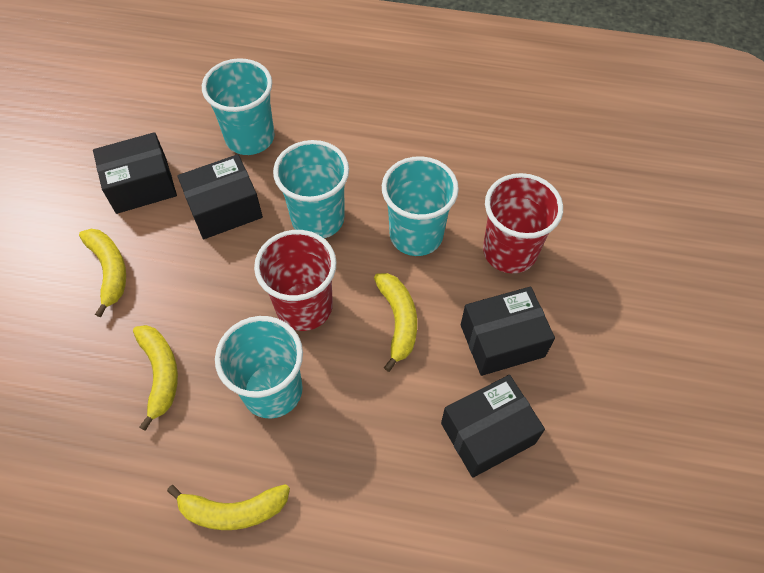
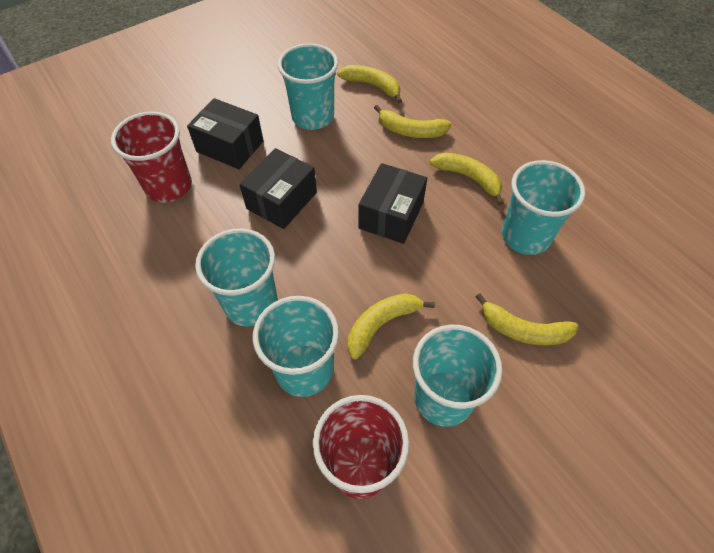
black box: [93,132,177,214] [177,154,263,239] [441,375,545,478] [461,286,555,376] = 4 -> [187,98,264,169] [239,148,317,229] [358,163,427,244] = 3
turquoise cup: [202,58,275,155] [215,316,303,419] [273,140,349,238] [382,156,459,256] = 4 -> [195,228,278,327] [253,296,339,397] [278,43,338,130] [413,324,503,427] [502,160,586,255] = 5
yellow banana: [79,229,126,317] [133,325,178,431] [167,484,290,530] [374,273,417,372] = 4 -> [337,65,402,103] [348,293,435,359] [374,105,452,138] [430,152,504,205] [476,293,579,346] = 5

